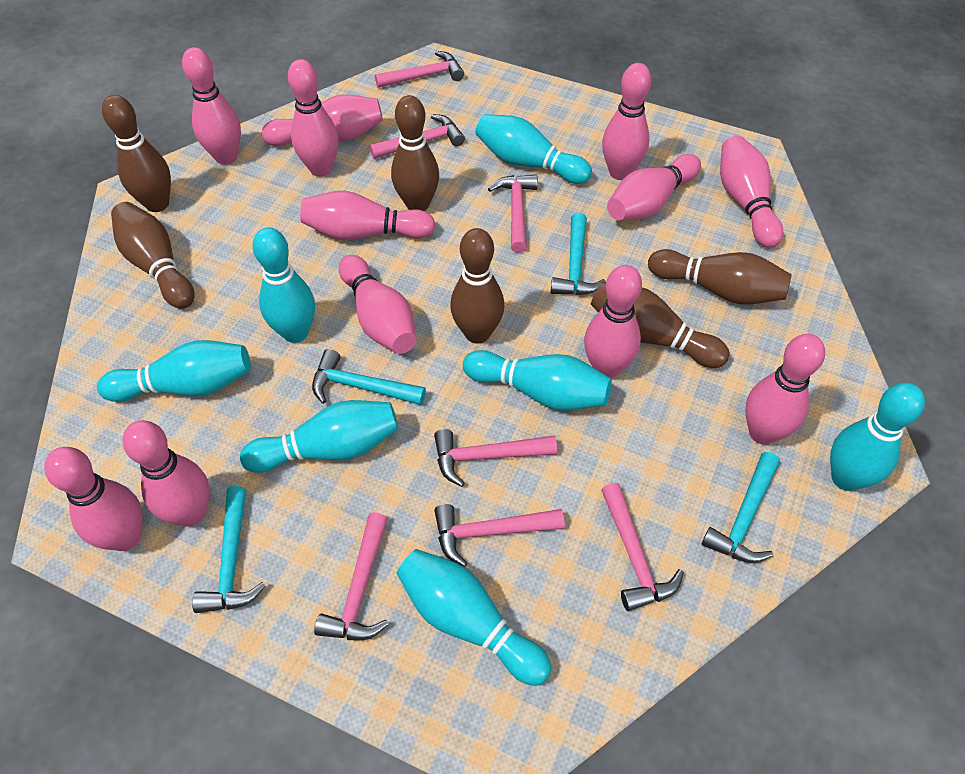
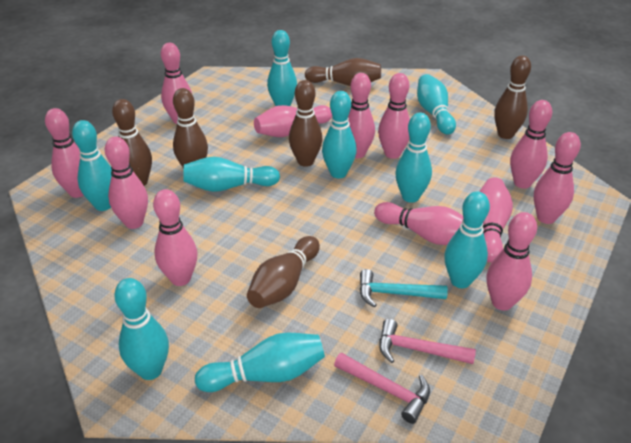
pink hammer: [314,512,389,640] [369,114,465,159] [375,51,464,88] [434,429,557,487] [434,504,565,567] [488,174,538,253] [601,483,684,611] = 7 -> [334,353,430,424] [379,319,476,364] = 2
turquoise bowling pin: [97,340,251,402] [240,400,398,473] [252,227,315,343] [397,549,552,686] [463,350,612,411] [475,114,592,184] [830,383,925,491] = 7 -> [72,120,112,211] [114,278,169,380] [183,156,280,192] [195,333,325,392] [267,30,297,106] [322,91,357,178] [395,113,432,203] [417,74,456,135] [444,191,490,288] = 9
turquoise hammer: [192,486,266,613] [312,349,426,405] [551,213,606,295] [701,452,780,563] = 4 -> [360,269,448,308] = 1

